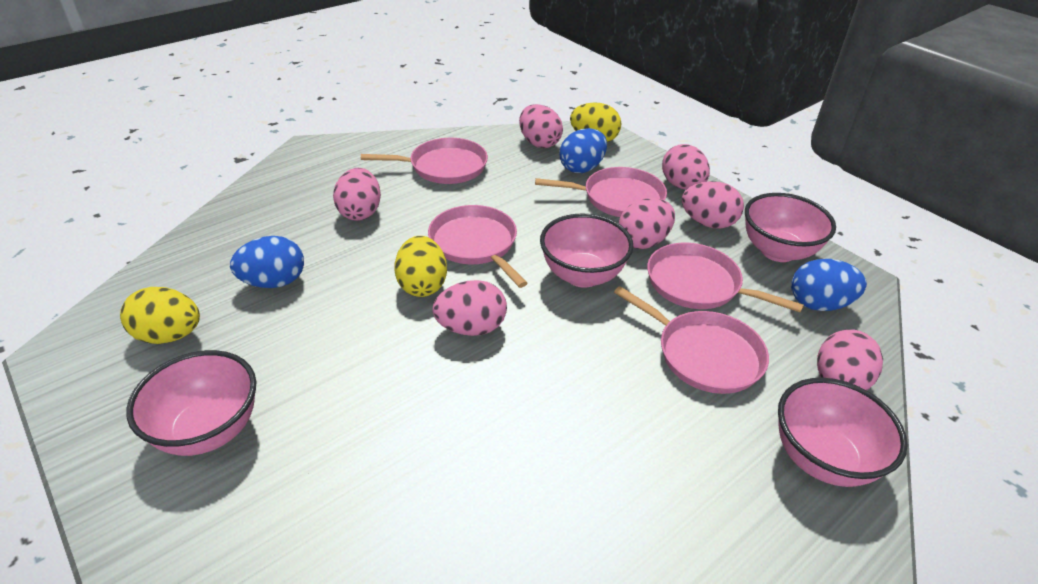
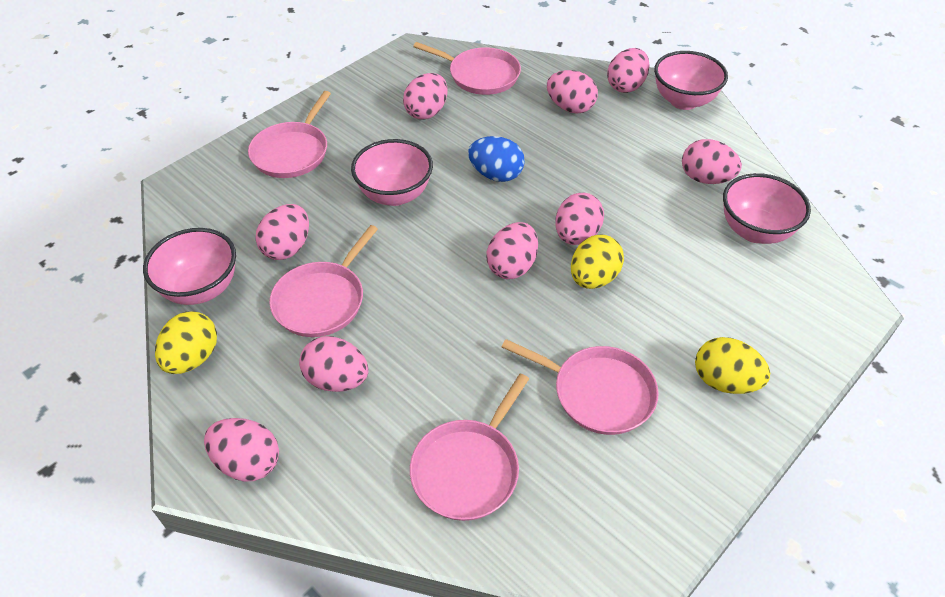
blue egg: [230,236,304,288] [560,128,607,173] [791,259,867,311] = 3 -> [468,136,525,182] = 1
pink egg: [333,168,381,221] [432,280,507,336] [519,104,563,148] [618,198,675,249] [662,144,710,190] [682,181,744,229] [817,329,883,390] = 7 -> [204,418,279,482] [256,204,309,260] [299,336,368,392] [403,73,448,120] [487,222,538,279] [547,70,598,114] [555,193,604,245] [607,48,650,93] [682,139,742,184] = 9

